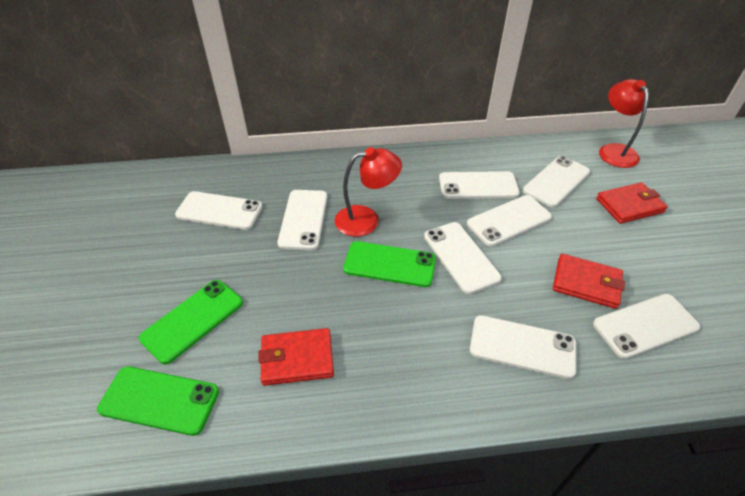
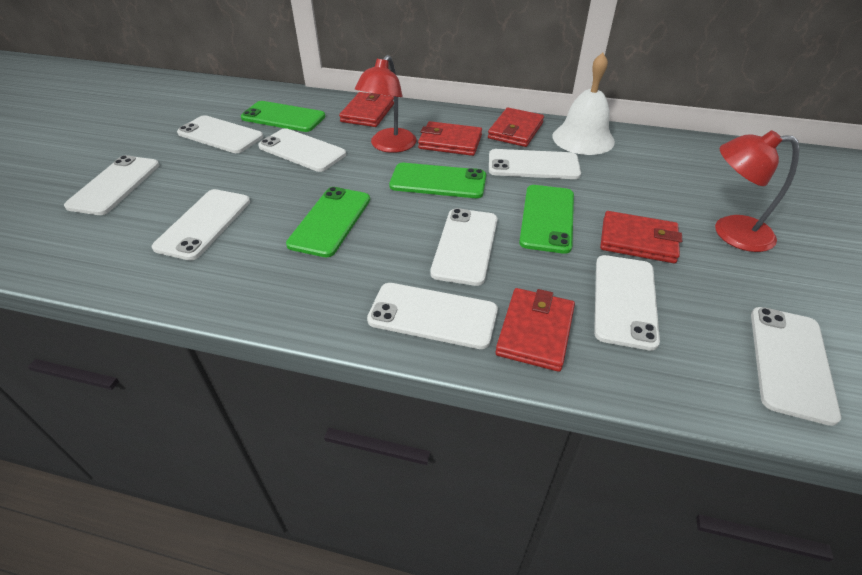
green phone: [97,366,219,436] [139,280,243,365] [343,241,436,287] = 3 -> [241,101,325,132] [286,187,370,257] [389,163,486,198] [519,185,574,254] = 4
red wallet: [258,328,334,386] [553,254,625,309] [596,182,668,224] = 3 -> [339,92,394,127] [418,121,482,156] [488,108,544,147] [495,288,575,372] [600,211,682,263] = 5
white bell: none = 0 -> [552,53,615,155] = 1
white phone: [175,191,263,230] [277,190,328,250] [424,222,502,294] [439,171,520,199] [467,195,552,246] [470,315,576,379] [523,156,590,207] [593,294,700,359] = 8 -> [64,155,159,215] [152,189,250,260] [177,115,263,153] [258,128,346,172] [367,283,498,349] [430,208,498,286] [489,149,581,179] [594,255,660,351] [751,307,841,426] = 9

